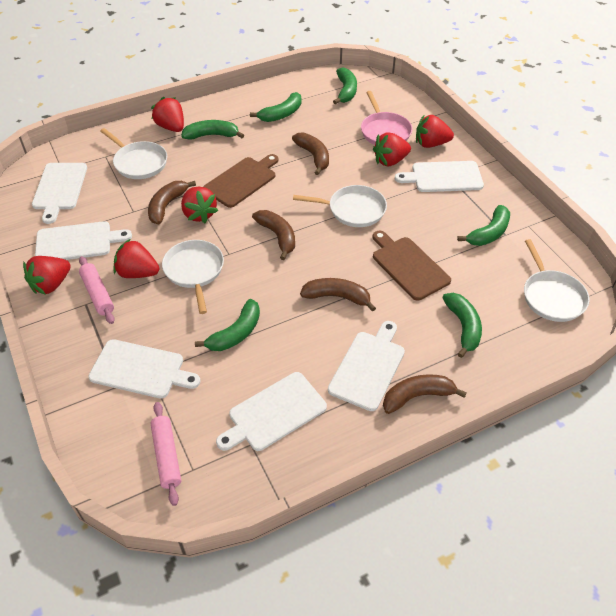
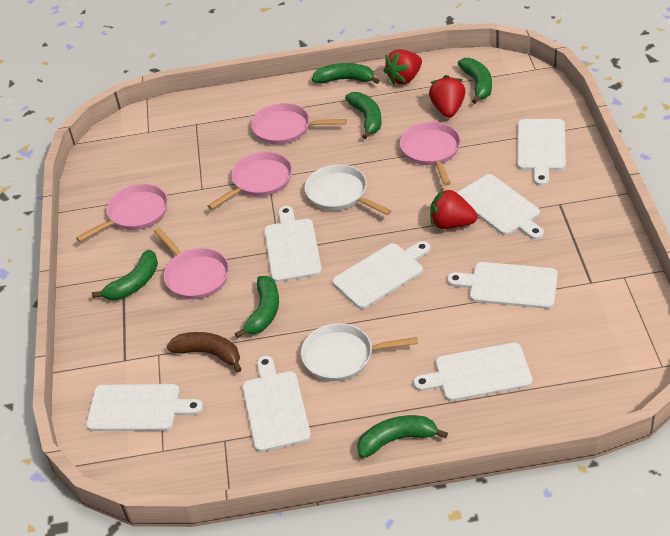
brown banana: [148,181,196,224] [252,210,295,260] [292,133,329,175] [300,278,376,312] [383,374,467,414] = 5 -> [167,332,242,373] = 1
brown cutting board: [203,154,279,208] [373,231,451,301] = 2 -> none = 0
pink pan: [361,91,412,145] = 1 -> [76,184,168,242] [154,228,229,299] [208,152,292,209] [251,103,347,145] [400,122,461,186] = 5
pink rolling pin: [79,256,115,324] [150,402,181,506] = 2 -> none = 0
red strawberry: [23,256,71,295] [113,239,159,278] [151,97,184,132] [181,187,218,223] [373,132,411,166] [416,115,454,148] = 6 -> [383,49,422,85] [429,75,465,118] [430,188,477,229] = 3
white cutting board: [32,163,87,224] [35,221,132,260] [88,339,201,399] [216,372,327,451] [328,321,405,411] [395,161,484,192] = 6 -> [86,384,203,431] [242,356,311,452] [264,206,322,282] [333,241,430,309] [413,343,533,401] [447,262,558,309] [457,174,544,240] [517,119,566,186] = 8
white pan: [100,128,167,179] [162,240,224,314] [293,185,387,227] [524,239,589,322] = 4 -> [301,323,418,381] [305,164,391,215] = 2

